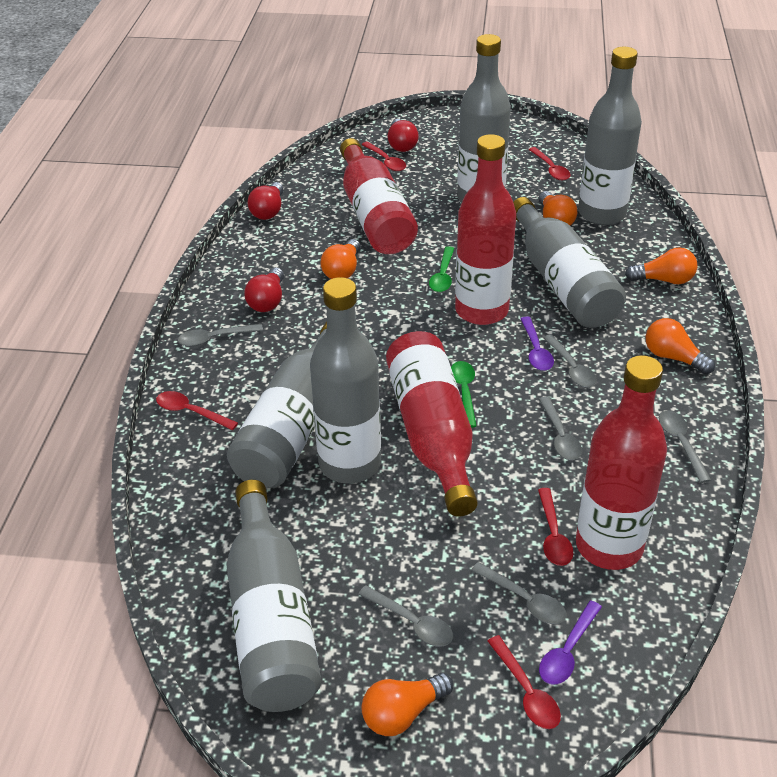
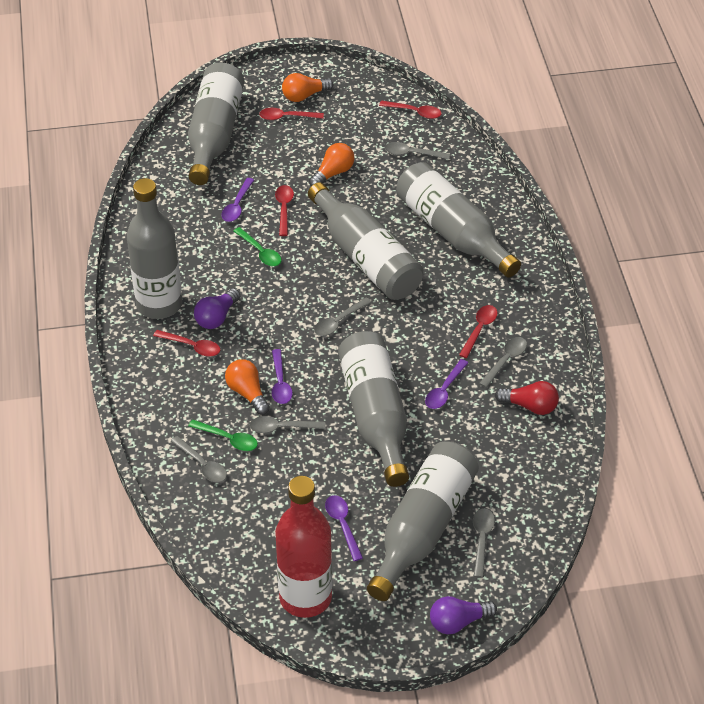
orange light bulb: [321,239,361,279] [361,673,453,736] [539,191,577,226] [625,247,697,284] [646,318,715,374] = 5 -> [225,359,270,415] [282,73,333,102] [309,143,355,186] = 3
purple light bulb: none = 0 -> [194,288,240,329] [430,596,497,634] = 2
purple spoon: [520,317,554,371] [539,600,602,685] = 2 -> [222,178,254,222] [272,349,292,404] [325,495,363,561] [425,359,468,409] = 4
red bottle: [340,138,418,254] [386,331,478,516] [455,134,516,325] [576,355,667,570] = 4 -> [275,476,332,618] = 1
red light bulb: [244,267,284,312] [248,182,284,220] [388,119,419,152] = 3 -> [495,381,559,415] = 1

